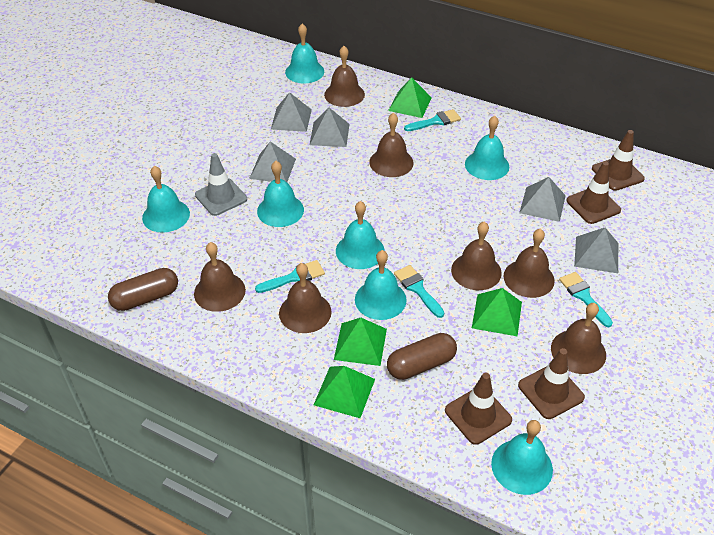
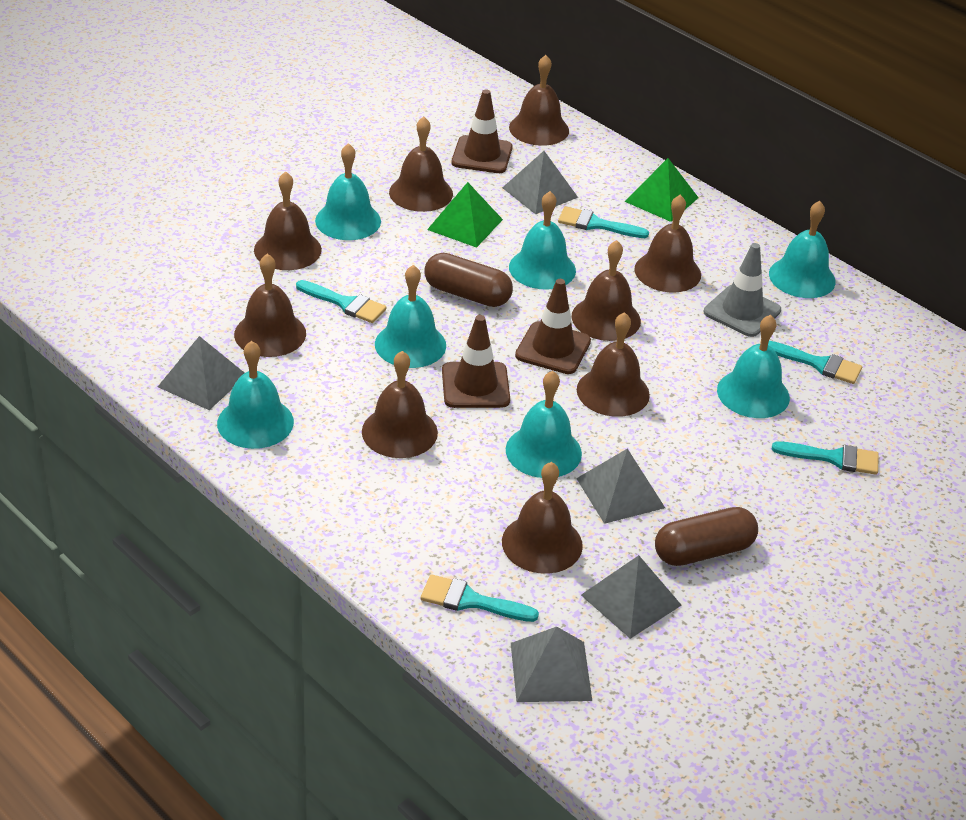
brown bell: [194,242,246,312] [279,263,332,333] [324,46,365,107] [369,113,414,177] [451,222,502,290] [503,229,555,298] [551,303,606,374] = 7 -> [234,254,306,357] [254,171,322,270] [362,351,438,458] [389,117,453,212] [502,462,583,574] [509,55,569,146] [572,240,641,341] [577,312,650,417] [634,195,701,292] = 9
brown traffic cone: [445,372,512,445] [518,348,585,419] [566,161,621,224] [592,130,645,191] = 4 -> [442,315,510,408] [452,89,513,173] [515,279,591,374] = 3
green pyramid: [314,366,375,418] [334,318,387,366] [388,77,432,118] [472,288,522,337] = 4 -> [427,182,503,248] [624,158,699,222] = 2
turquoise brush: [255,260,325,293] [394,265,444,318] [404,109,461,131] [559,272,613,327] = 4 -> [296,280,387,323] [421,574,539,622] [558,206,649,238] [768,341,862,384] [772,441,879,475] = 5

